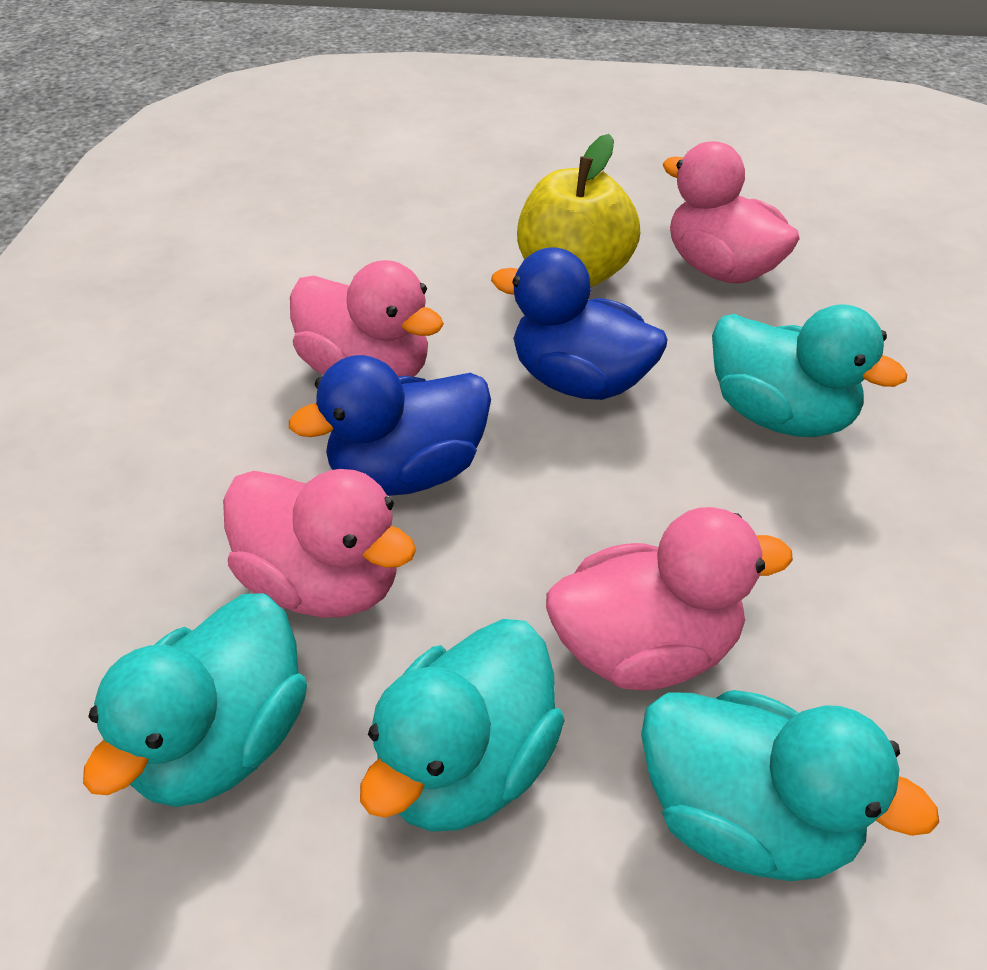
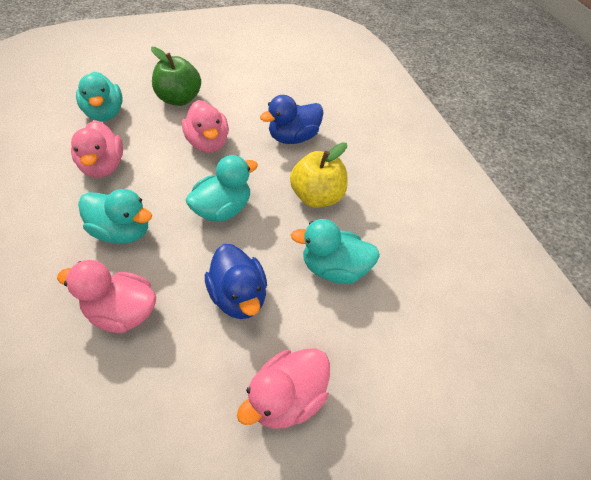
green apple: none = 0 -> [151,47,201,106] = 1

